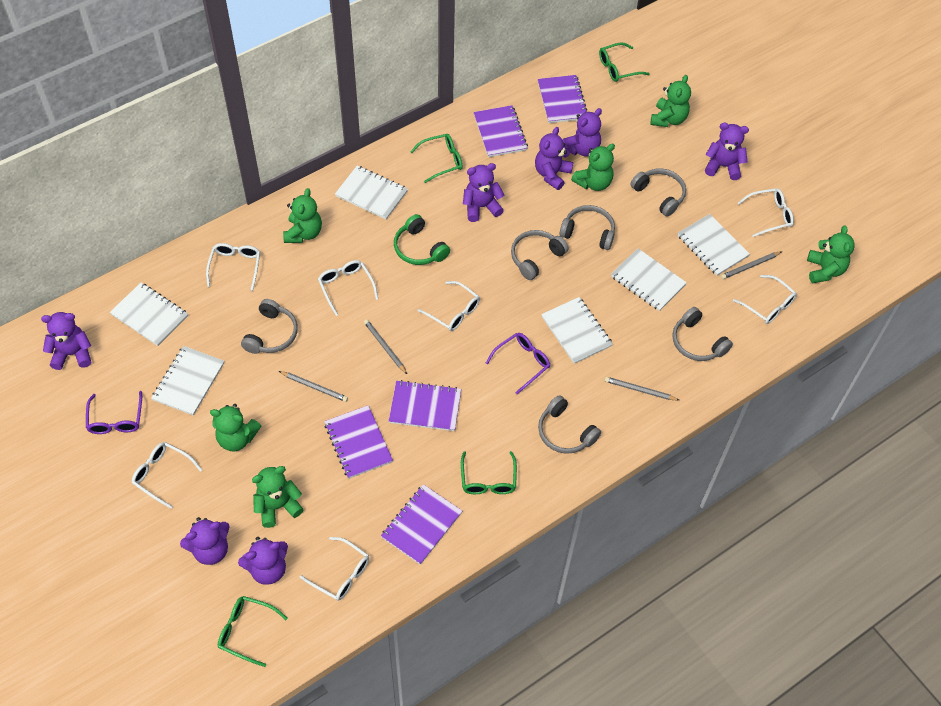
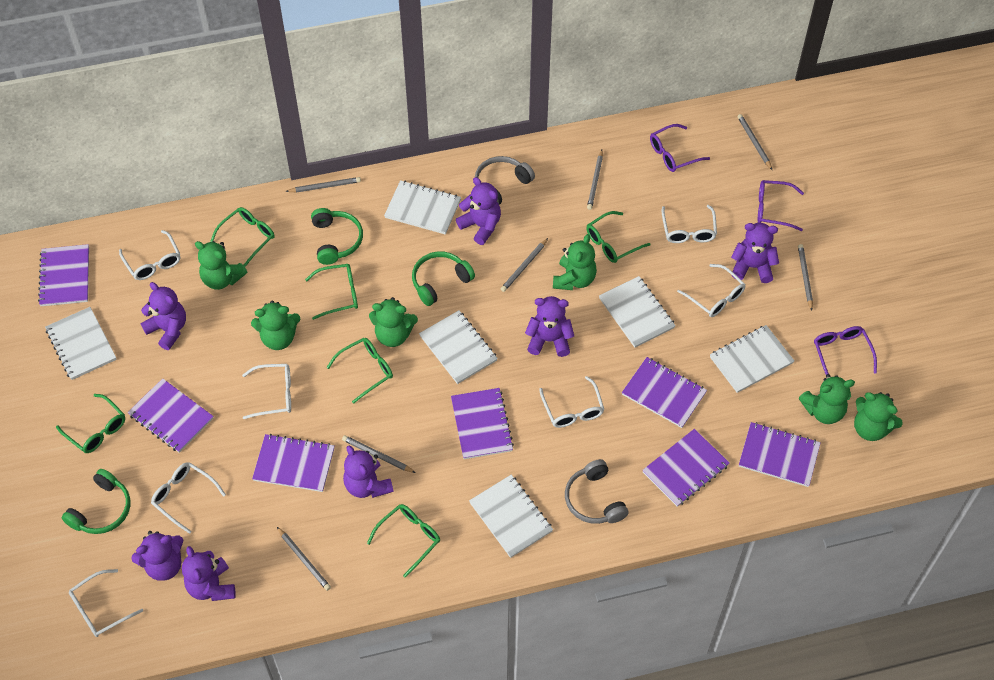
green glasses: [218,596,288,667] [410,134,463,183] [461,451,517,494] [599,42,650,82] = 4 -> [56,394,125,453] [210,207,275,267] [305,264,358,320] [326,338,393,404] [367,504,440,578] [586,211,650,263] = 6
green headphones: [394,214,450,265] = 1 -> [62,469,130,534] [311,208,363,265] [412,251,475,306] = 3
grey headphones: [241,299,298,354] [511,230,569,280] [538,395,601,454] [559,205,615,250] [630,168,686,217] [672,307,733,361] = 6 -> [475,156,535,205] [565,459,629,524] = 2
grey pencil: [279,371,348,402] [364,319,407,374] [605,377,679,400] [721,251,782,279] = 4 -> [277,527,331,591] [285,177,361,193] [342,435,416,473] [501,238,548,292] [587,150,603,210] [737,114,772,170] [798,244,813,311] = 7
purple glasses: [86,391,142,434] [486,333,550,394] = 2 -> [650,124,710,172] [758,180,804,231] [814,326,877,375] = 3
purple notebook: [324,405,393,479] [381,484,462,565] [389,380,461,431] [474,105,528,157] [538,75,587,123] = 5 -> [38,244,89,306] [128,378,214,453] [252,434,335,492] [451,388,514,459] [622,357,707,428] [642,429,729,507] [739,422,821,487] = 7

